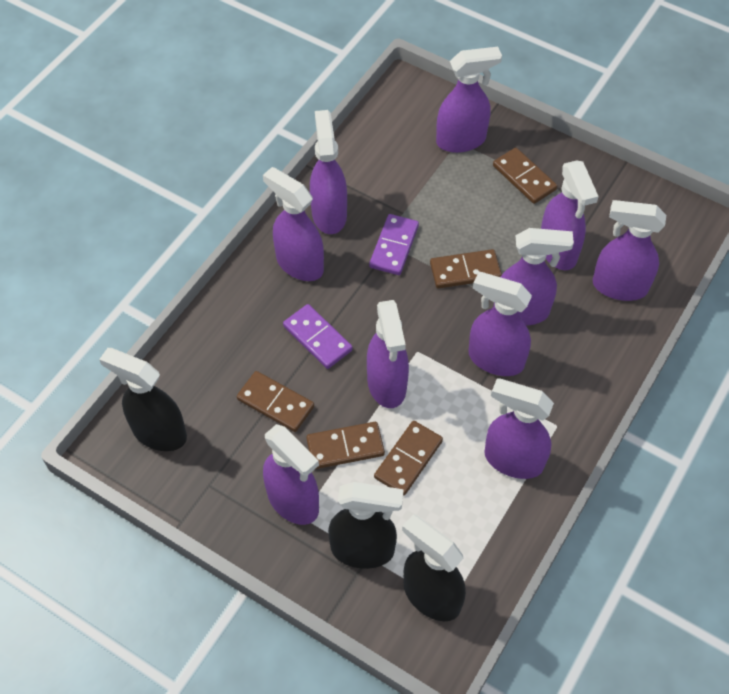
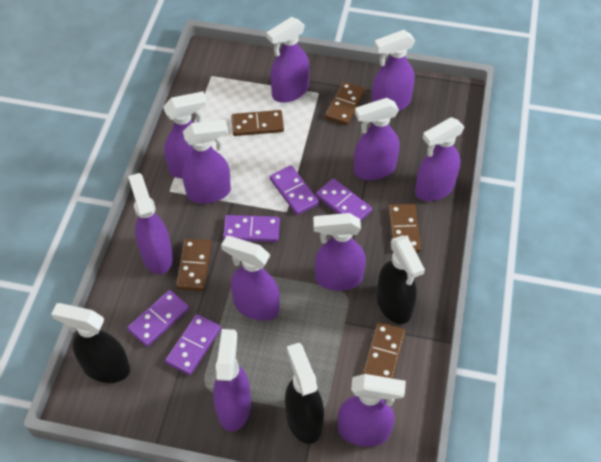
purple domino: [283,304,353,369] [369,214,419,275] = 2 -> [127,290,189,347] [165,314,221,376] [223,215,280,242] [270,165,319,215] [316,178,372,222] = 5
purple spray bottle: [263,167,324,281] [263,424,319,525] [310,110,347,234] [367,300,409,408] [436,47,502,153] [468,272,532,376] [484,378,554,479] [493,228,574,326] [541,160,599,270] [593,200,666,301] = 10 -> [128,173,173,274] [163,91,207,178] [182,120,231,204] [213,329,251,431] [221,236,280,321] [266,17,310,103] [313,213,366,291] [338,374,406,447] [354,98,400,180] [372,30,415,111] [415,117,465,201] = 11

